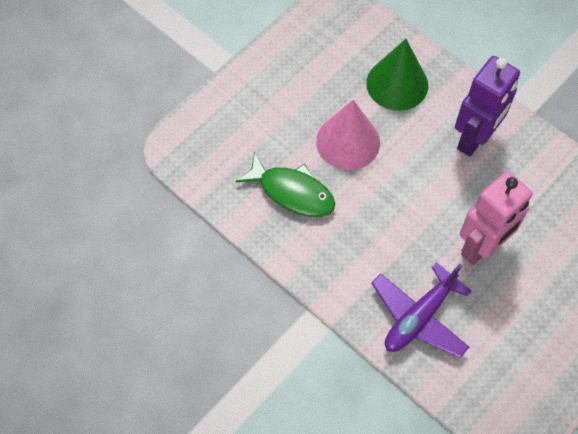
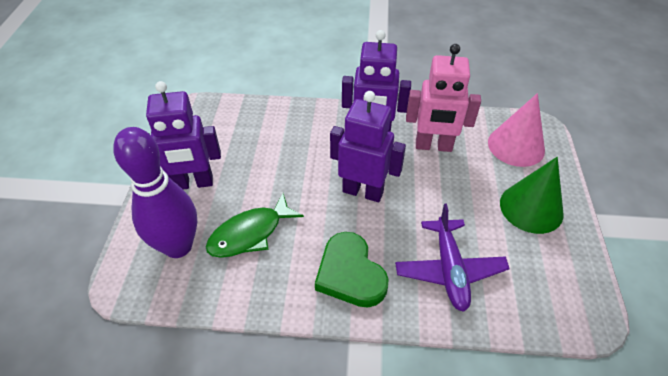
green heart: none = 0 -> [315,232,389,307] = 1
purple bowling pin: none = 0 -> [113,127,197,258] = 1
purple robot: [455,56,520,157] = 1 -> [146,81,221,190] [330,91,406,202] [342,30,411,132] = 3

